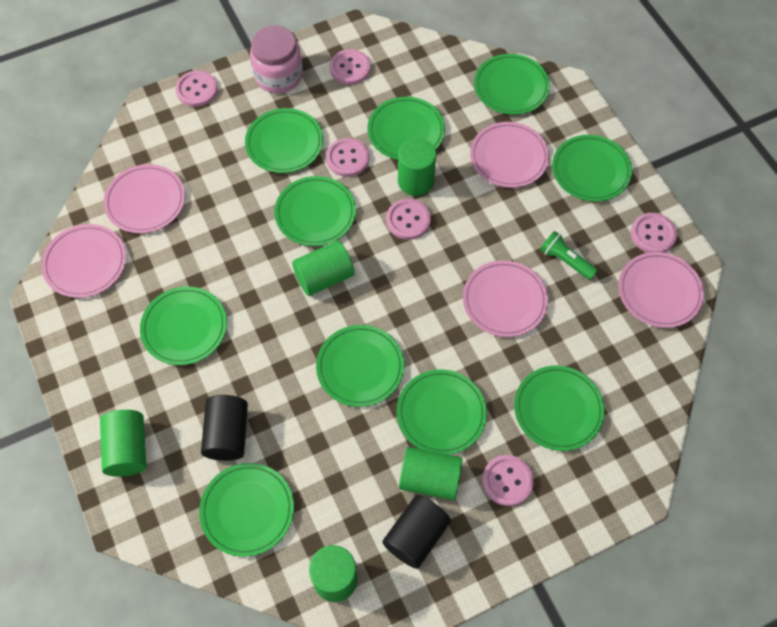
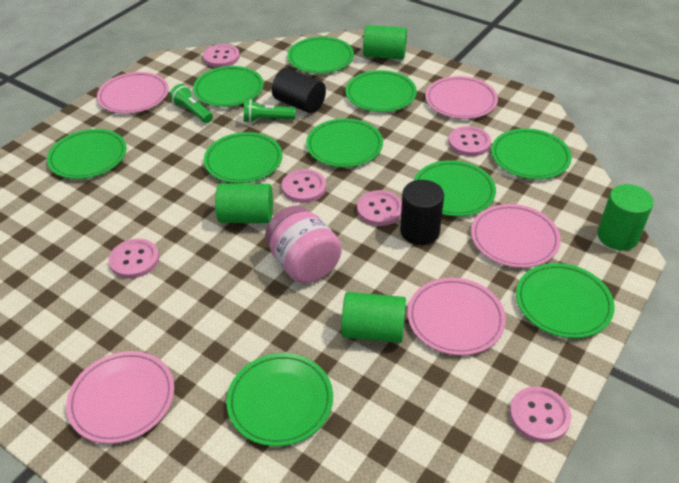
green cylinder: [100,410,147,477] [292,241,355,296] [309,545,358,602] [398,138,436,196] [399,447,463,500] = 5 -> [215,183,273,223] [341,292,406,343] [363,25,407,60] [597,184,654,251] = 4
green flashlight: [540,231,598,280] = 1 -> [169,84,213,123] [244,99,296,123] = 2

